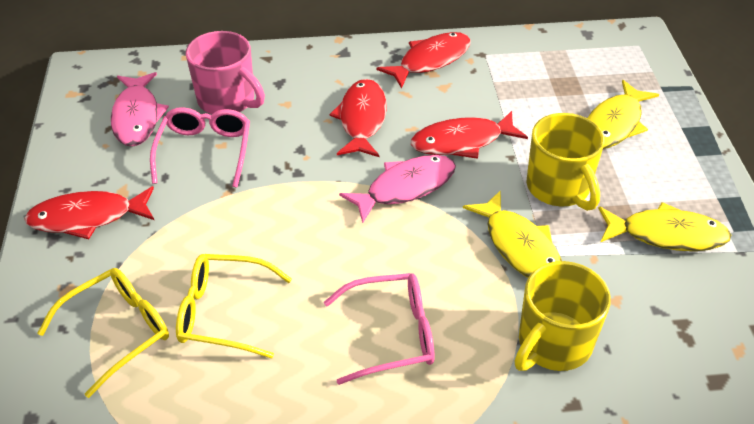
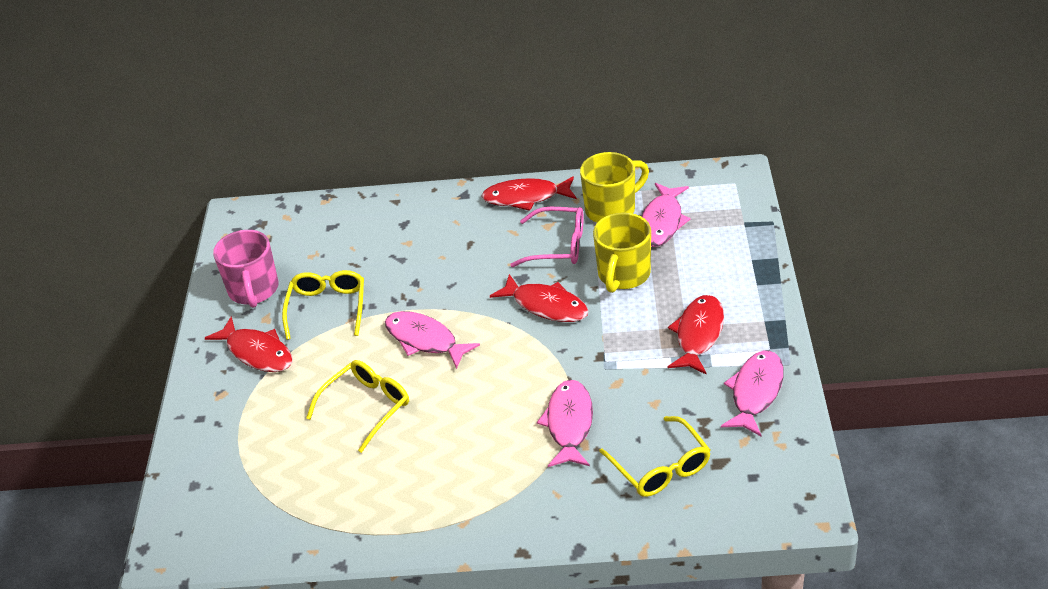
pink fish: [111,72,169,146] [339,155,456,223] = 2 -> [385,311,480,369] [537,380,593,467] [641,183,691,247] [721,351,784,436] = 4
pink glasses: [150,107,250,188] [324,273,435,385] = 2 -> [510,207,584,267] = 1
yellow fish: [463,190,562,278] [588,80,659,149] [598,202,731,251] = 3 -> none = 0
yellow glasses: [37,268,169,398] [176,254,292,358] = 2 -> [282,270,364,340] [306,360,409,453] [599,416,711,497] = 3

